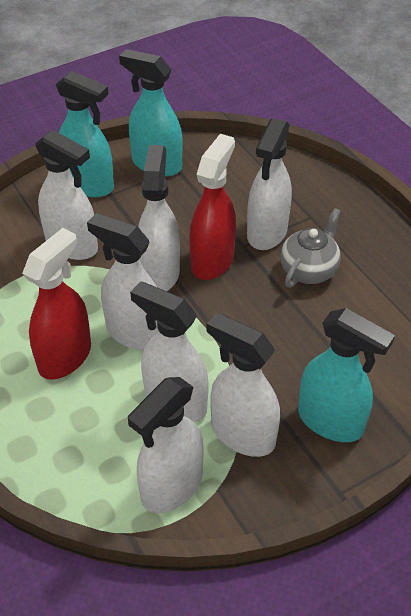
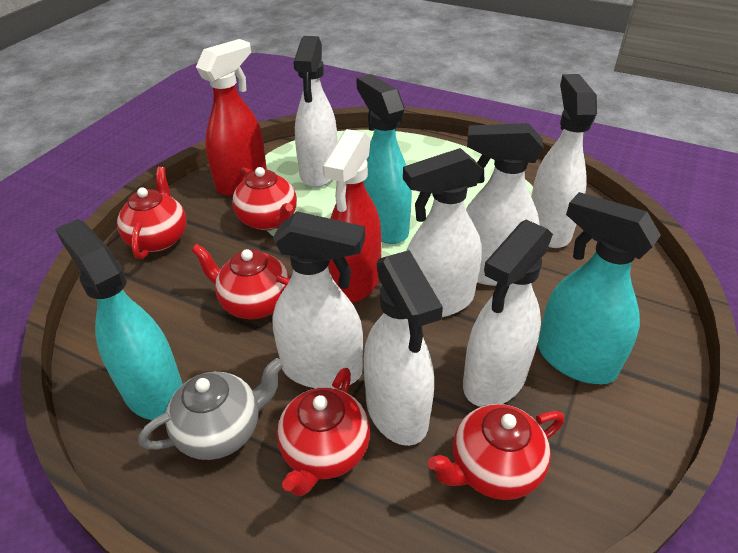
red teapot: none = 0 -> [117,167,187,259] [191,244,290,319] [232,167,297,230] [277,368,370,496] [428,404,564,500] = 5

